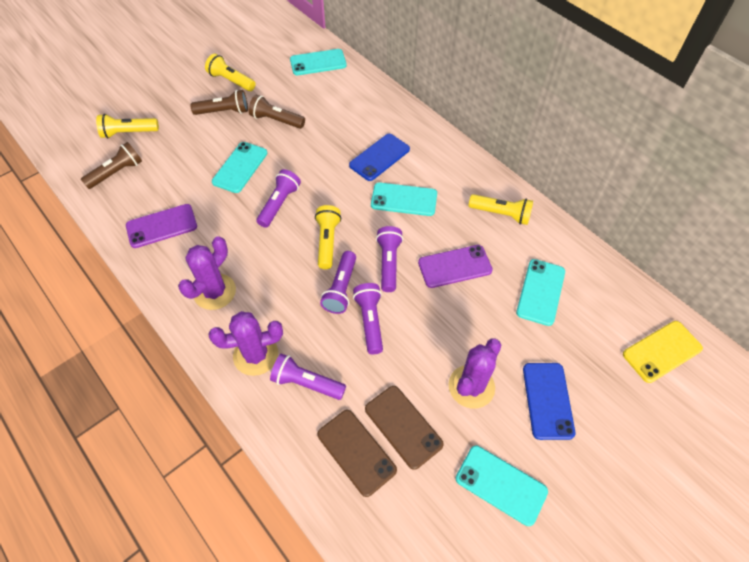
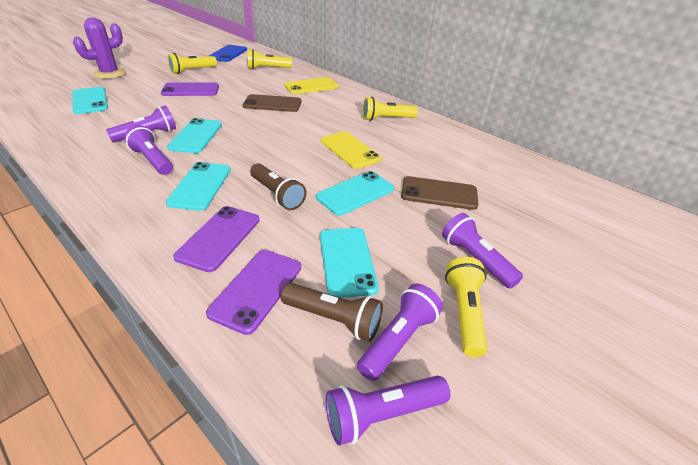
blue phone: [349,134,410,181] [523,363,576,440] = 2 -> [209,45,247,62] = 1
brown flashlight: [81,142,142,189] [190,90,248,115] [249,95,305,129] = 3 -> [250,163,306,210] [281,283,383,342] = 2
purple cactus: [178,236,236,310] [208,311,283,376] [449,339,501,409] = 3 -> [73,18,126,79] = 1
purple phone: [126,204,197,248] [418,245,493,288] = 2 -> [161,83,219,96] [173,206,259,272] [206,250,301,335] = 3
yellow phone: [623,321,703,383] = 1 -> [284,77,338,94] [321,131,381,169] = 2

